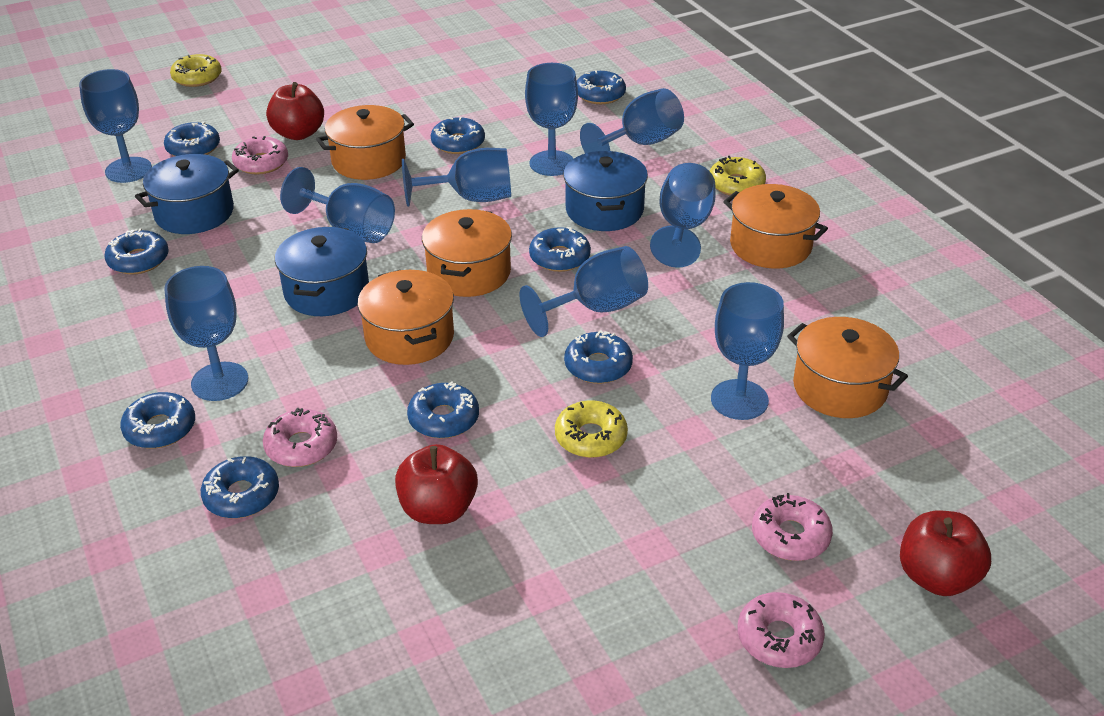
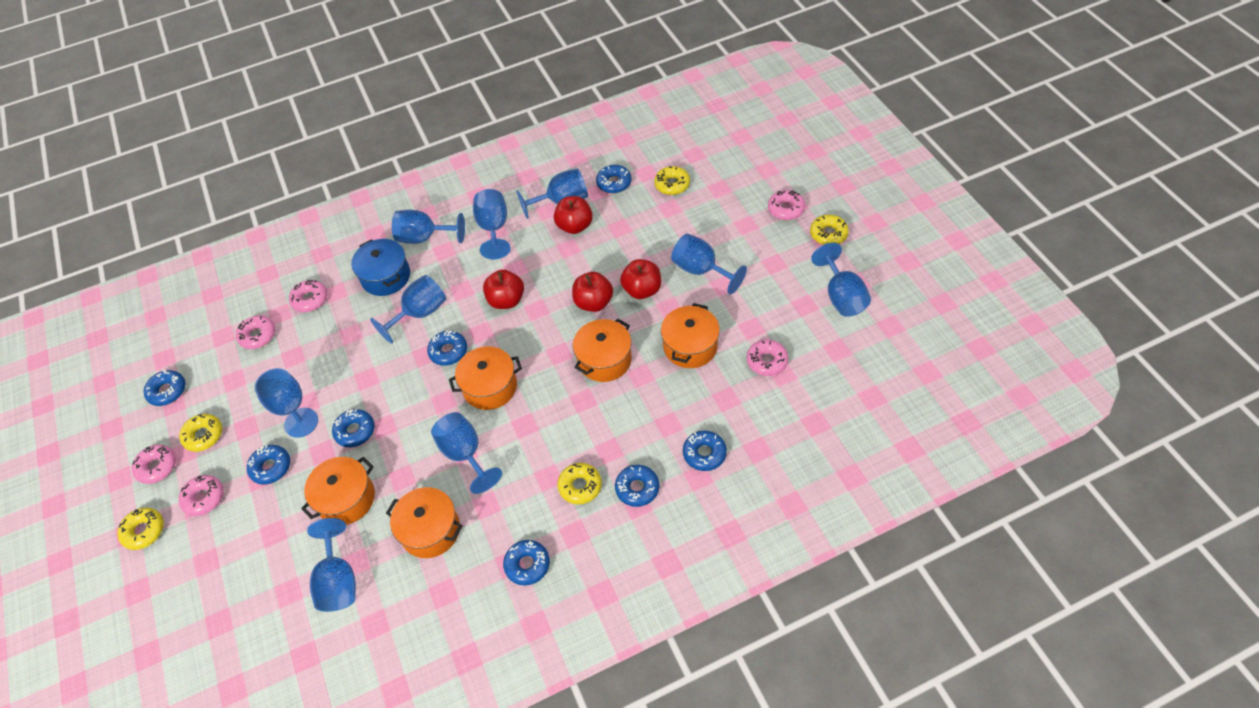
blue donut: [105,228,169,274] [120,392,195,448] [164,122,220,156] [201,456,279,518] [407,382,479,439] [431,117,485,154] [529,227,591,272] [564,330,633,384] [577,70,626,104] = 9 -> [144,370,185,406] [247,445,290,485] [332,409,374,447] [427,330,467,366] [503,540,550,585] [596,165,632,193] [615,465,659,507] [683,430,727,471] = 8
blue pot: [135,154,239,234] [275,227,369,316] [563,151,648,231] = 3 -> [351,239,410,296] = 1
pink donut: [232,136,288,174] [263,408,337,467] [738,592,825,668] [752,493,833,561] = 4 -> [132,445,176,484] [179,475,224,516] [236,315,275,349] [289,279,327,312] [747,340,788,376] [768,190,805,220] = 6
red apple: [266,82,324,140] [395,444,478,524] [900,510,991,596] = 3 -> [483,270,524,309] [554,196,593,234] [572,272,613,312] [620,259,661,299] = 4
yellow donut: [170,54,222,87] [555,400,628,458] [710,156,766,195] = 3 -> [117,508,164,550] [179,414,222,452] [557,463,602,505] [654,166,690,195] [810,215,849,245] = 5

